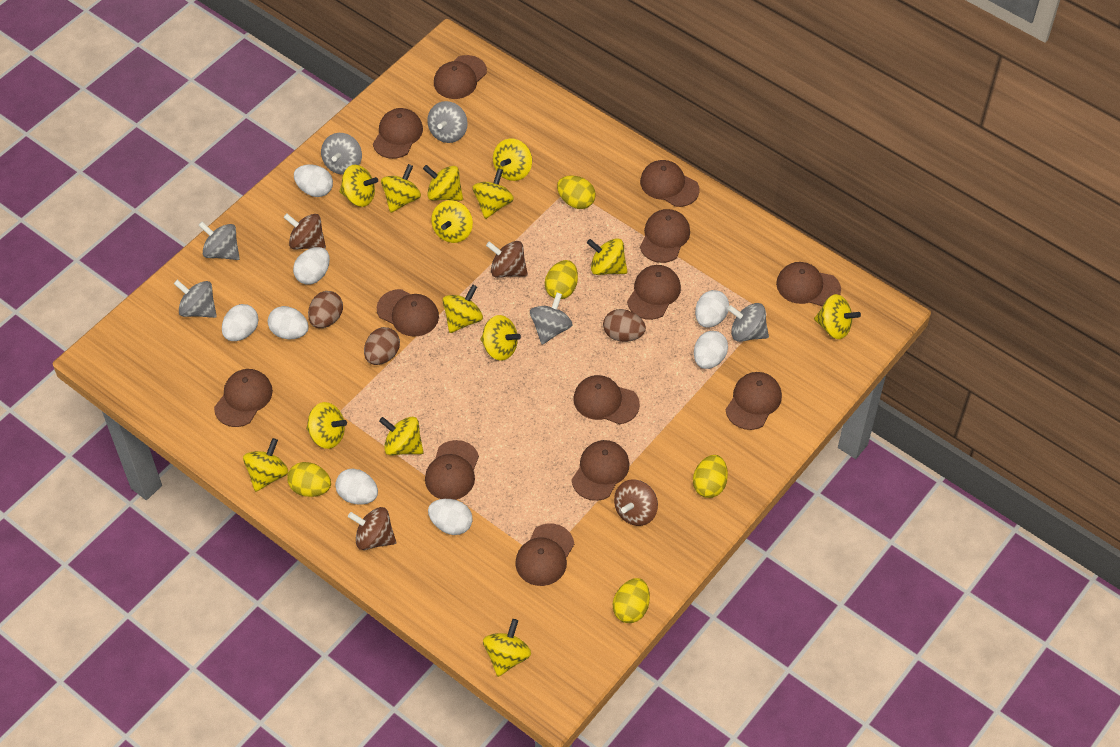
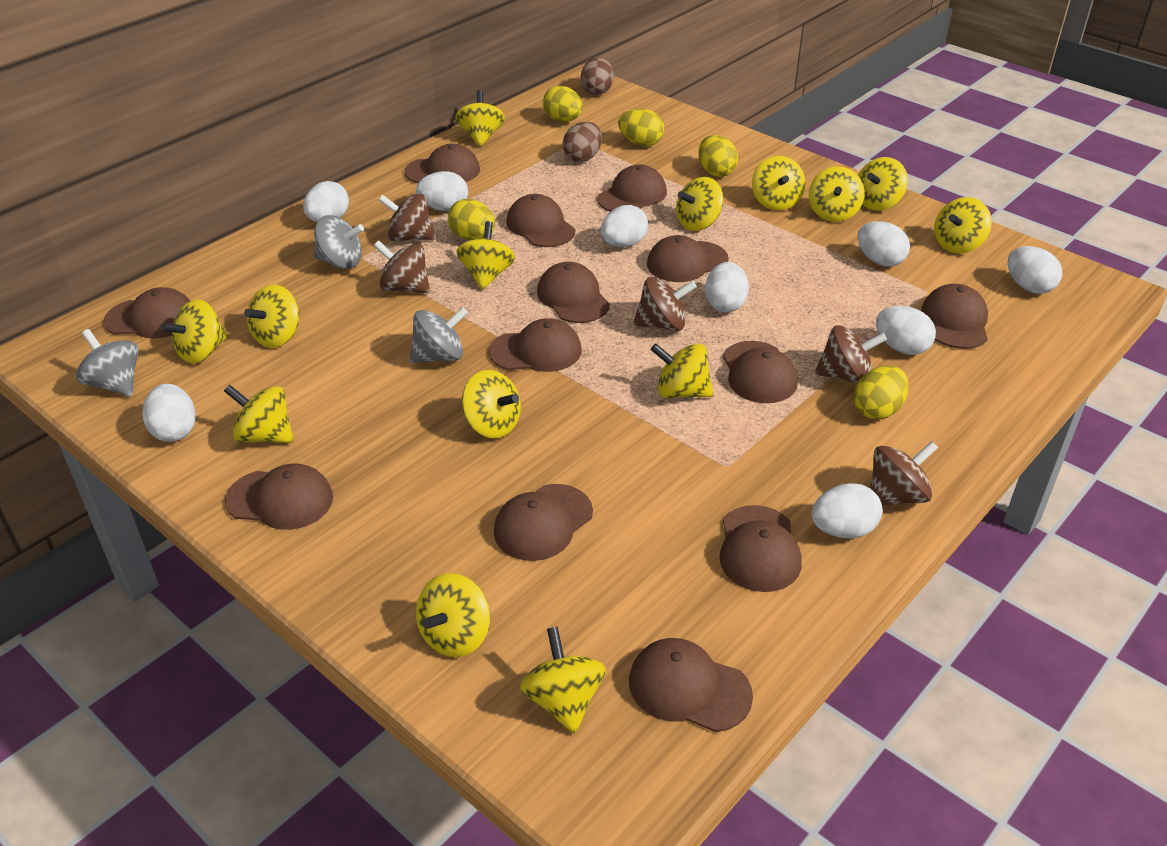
brown egg: [308,291,343,328] [364,327,400,365] [603,309,646,342] = 3 -> [563,122,602,162] [581,57,614,95] = 2
brown spinning top: [283,214,326,249] [348,507,396,550] [486,241,528,278] [614,480,658,526] = 4 -> [374,240,430,293] [379,194,436,241] [633,277,697,331] [815,325,887,383] [870,441,938,505] = 5
grey spinning top: [174,280,217,318] [199,222,240,260] [321,133,362,175] [427,101,468,143] [530,293,572,345] [727,303,769,342] = 6 -> [76,329,138,397] [314,215,364,269] [410,307,468,363] = 3
white egg: [222,304,258,341] [268,306,308,339] [293,247,330,284] [294,164,333,197] [335,469,378,505] [428,499,472,535] [694,331,728,369] [695,290,729,328] = 8 -> [142,384,196,442] [303,181,349,222] [416,171,468,211] [601,205,648,247] [705,262,749,312] [812,483,882,538] [858,221,910,266] [876,306,936,355] [1008,246,1062,294] = 9

